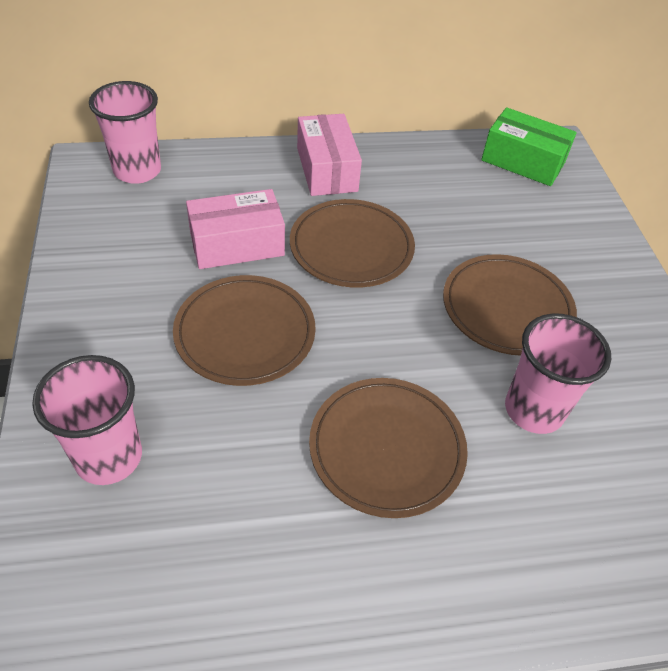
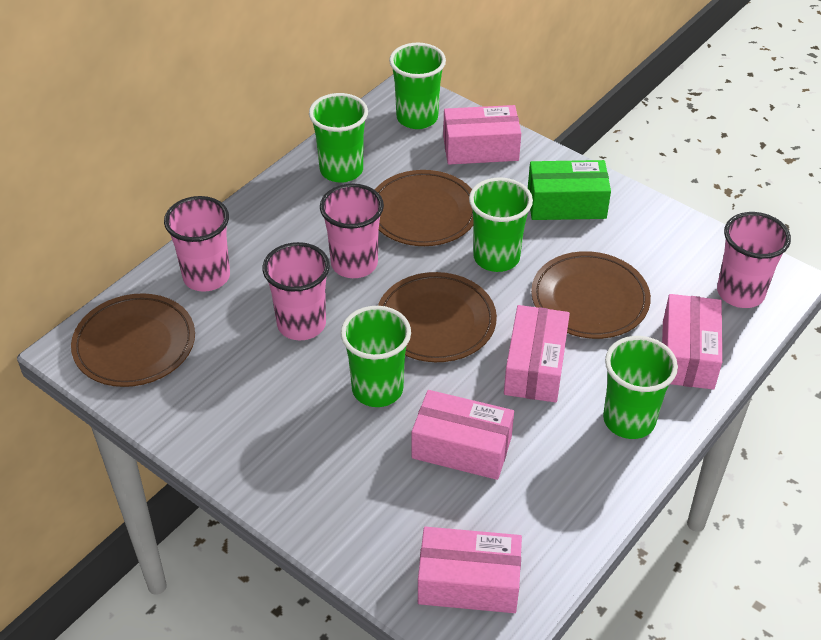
green cup: none = 0 -> [309,93,368,183] [341,306,411,407] [389,43,446,129] [469,177,533,272] [603,336,678,439] = 5
pink box: [186,189,285,269] [297,114,362,196] = 2 -> [412,390,514,480] [418,527,522,613] [443,105,521,165] [504,305,570,403] [662,294,722,390] = 5
pink cup: [32,355,142,485] [89,81,161,184] [505,313,611,434] = 3 -> [164,196,230,292] [263,242,330,340] [320,184,384,278] [717,212,791,308] = 4

